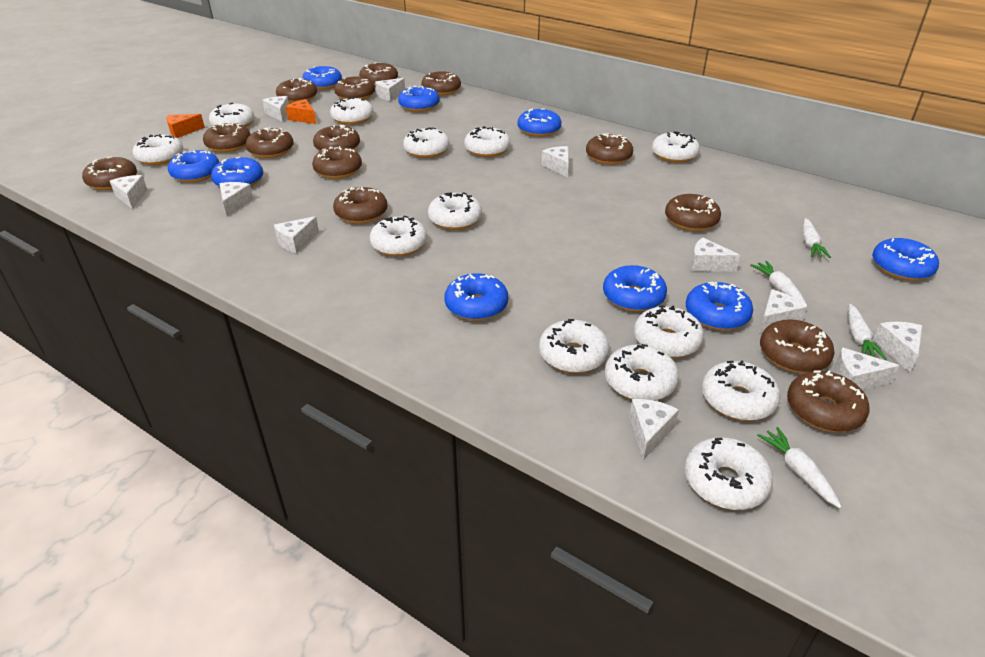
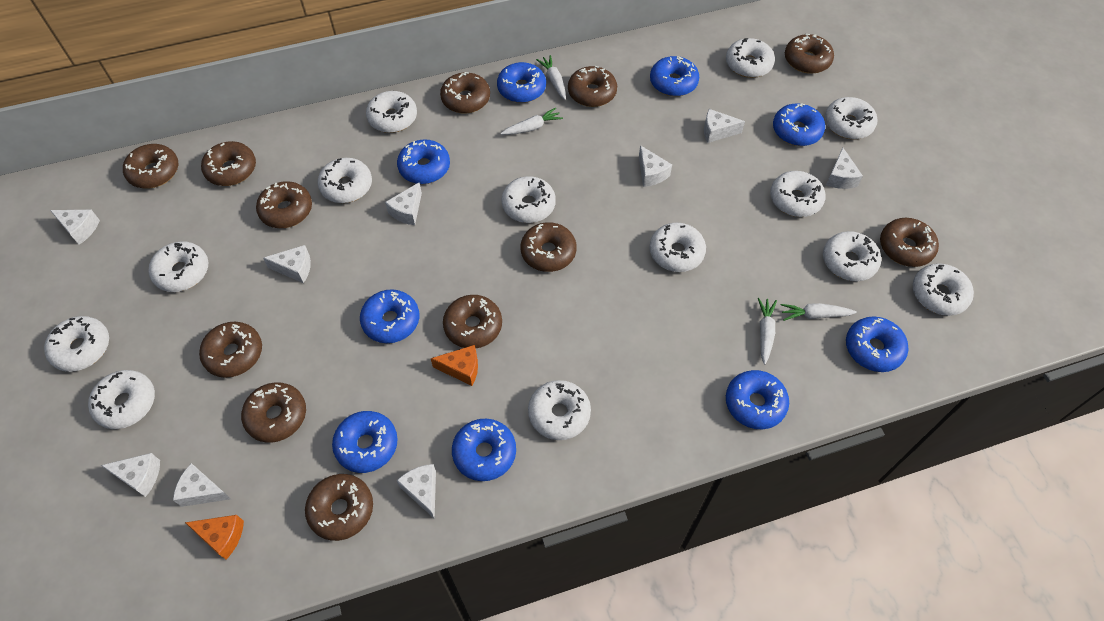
brown donut: [82,156,137,190] [203,122,251,152] [245,128,294,158] [276,78,317,103] [312,146,362,179] [313,125,360,151] [333,187,388,224] [334,76,375,99] [359,62,398,86] [421,71,461,96] [586,133,633,165] [665,194,721,231] [760,320,835,373] [787,370,870,432] = 14 -> [123,144,179,189] [199,322,262,378] [201,141,256,186] [241,382,306,443] [256,181,312,228] [305,474,373,541] [440,72,490,113] [443,295,502,349] [520,222,576,272] [568,66,617,107] [785,34,834,74] [880,218,939,267] = 12
white cheese: [110,175,147,209] [219,182,253,217] [262,96,289,122] [274,216,319,253] [375,78,405,101] [541,146,569,177] [629,399,679,460] [691,237,741,272] [759,289,806,333] [834,347,900,390] [873,322,922,373] = 11 -> [50,210,100,245] [101,453,160,497] [173,463,231,507] [263,245,311,283] [385,182,422,225] [397,464,436,519] [639,145,672,187] [704,109,745,143] [826,148,863,189] = 9

